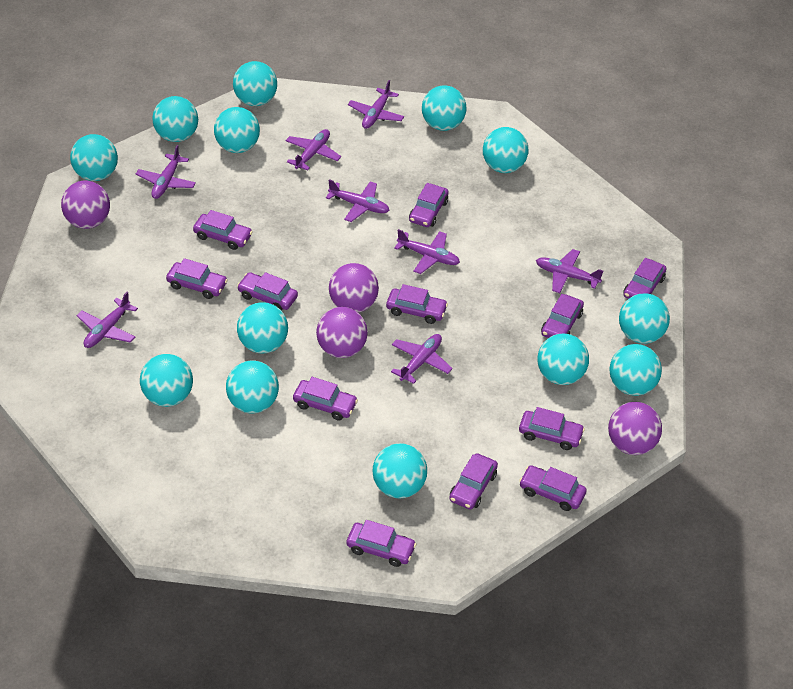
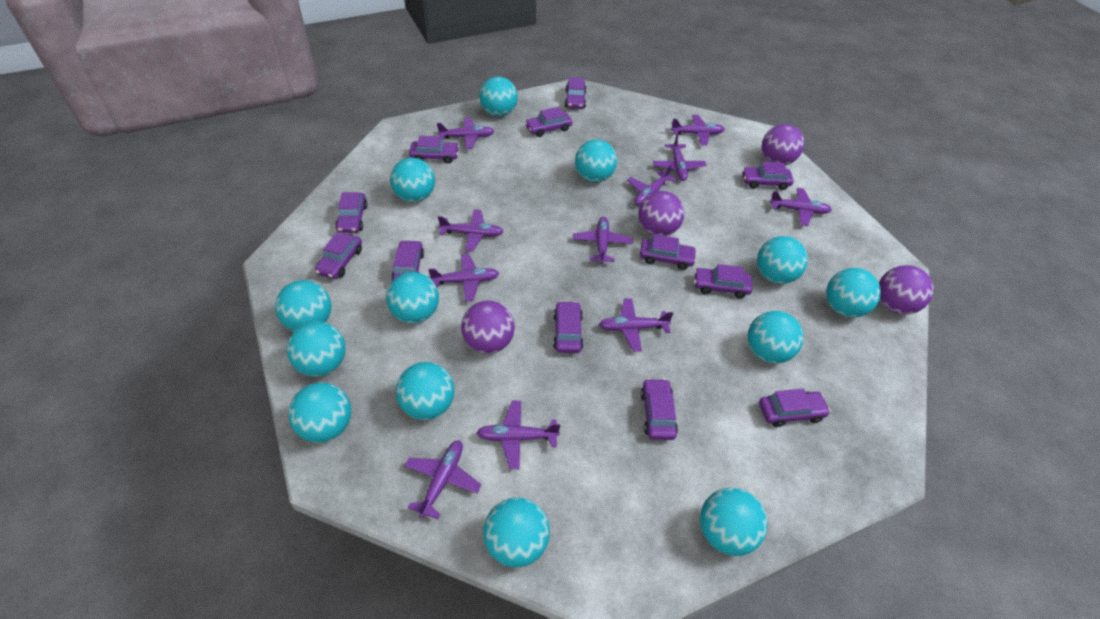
purple plane: [77,292,138,348] [136,145,196,199] [286,129,341,171] [326,179,390,222] [348,80,404,129] [391,334,453,384] [394,229,460,274] [536,249,603,293] = 8 -> [404,440,481,519] [428,254,499,302] [437,117,494,149] [438,209,504,252] [476,401,560,469] [573,217,633,264] [599,298,674,352] [627,164,677,205] [653,134,706,181] [671,115,725,146] [769,188,832,226] = 11

